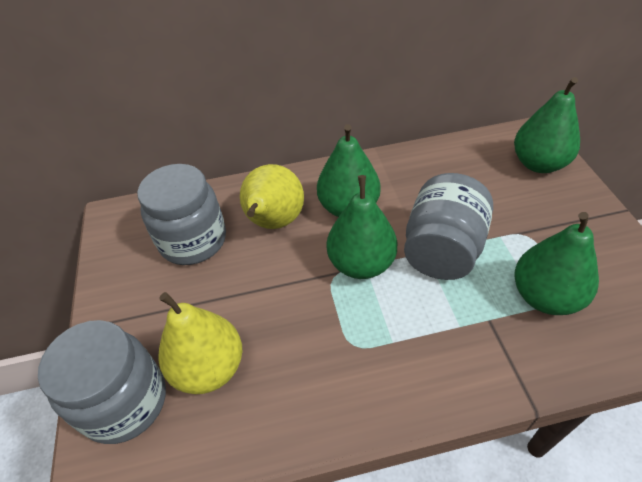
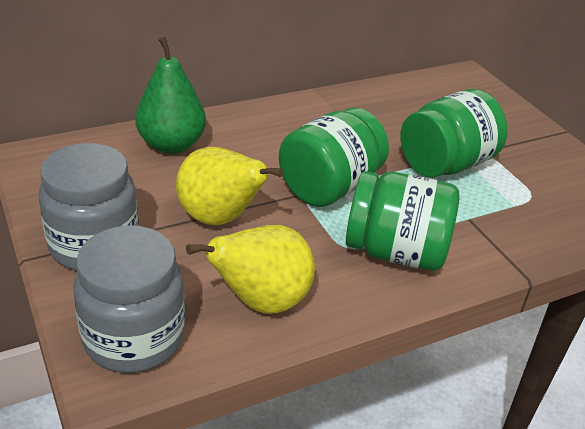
green jar: none = 0 -> [279,107,389,207] [346,171,459,271] [401,89,508,177] = 3
green pear: [317,124,381,217] [327,175,398,279] [514,77,580,173] [515,212,599,315] = 4 -> [135,37,206,154] = 1
grey jar: [38,320,166,444] [137,164,226,265] [404,173,493,280] = 3 -> [39,143,139,271] [73,225,185,373] = 2

